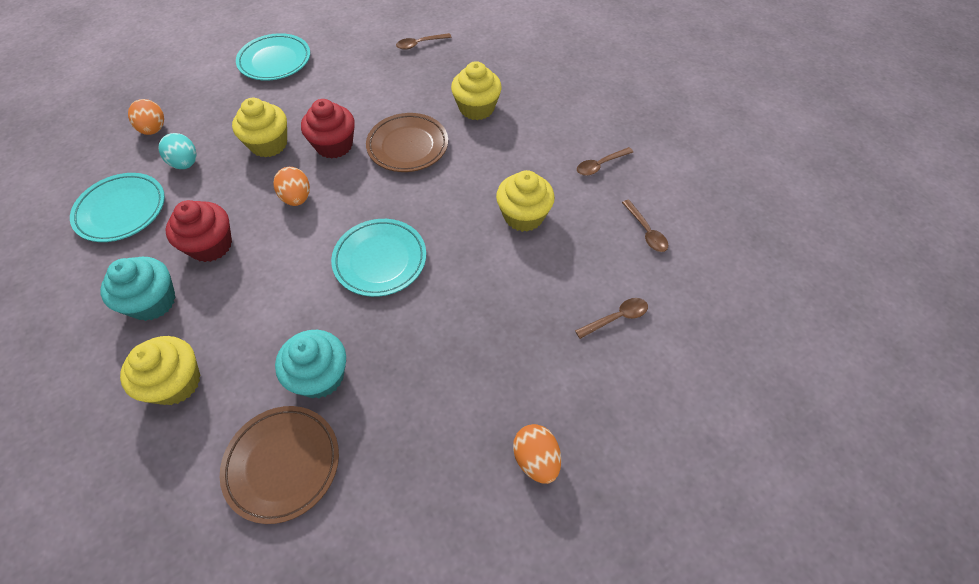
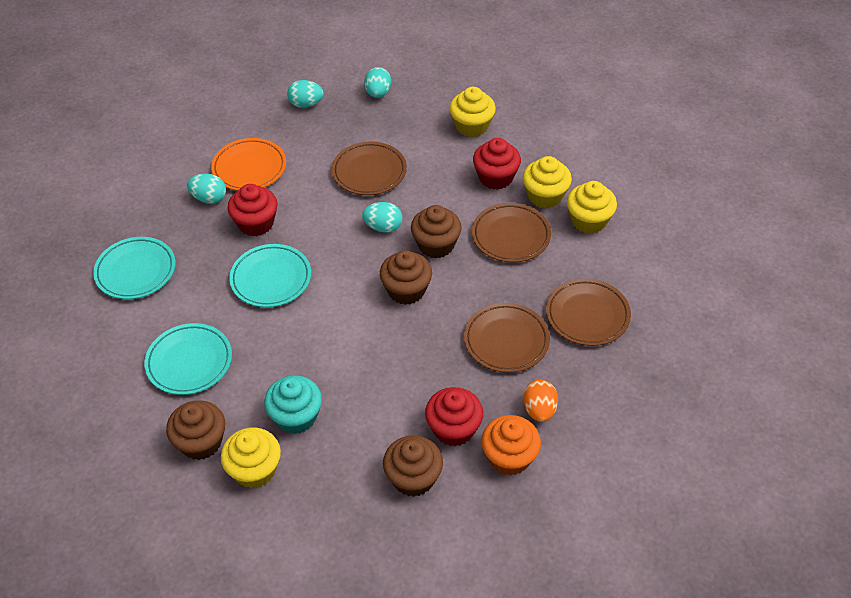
brown cupcake: none = 0 -> [166,400,225,460] [380,250,432,305] [383,435,443,497] [411,205,462,259] = 4
brown plate: [220,406,339,524] [366,113,448,172] = 2 -> [332,142,407,195] [464,303,550,373] [472,203,551,262] [546,278,631,346] = 4
brown spoon: [396,33,452,50] [575,298,648,339] [577,147,633,176] [622,200,668,252] = 4 -> none = 0
orange cupcake: none = 0 -> [481,415,541,476] = 1
orange egg: [128,99,164,135] [273,167,310,206] [513,424,561,484] = 3 -> [523,379,558,422] = 1
orange plate: none = 0 -> [211,138,286,191] = 1
red cupcake: [165,200,232,262] [301,99,355,159] = 2 -> [227,184,278,236] [425,387,483,446] [473,138,521,190] = 3
turquoise cupcake: [100,257,176,321] [275,330,346,398] = 2 -> [264,375,322,434] = 1
turquoise egg: [159,133,197,169] = 1 -> [187,173,226,204] [287,80,323,108] [362,202,402,233] [364,67,391,98] = 4

